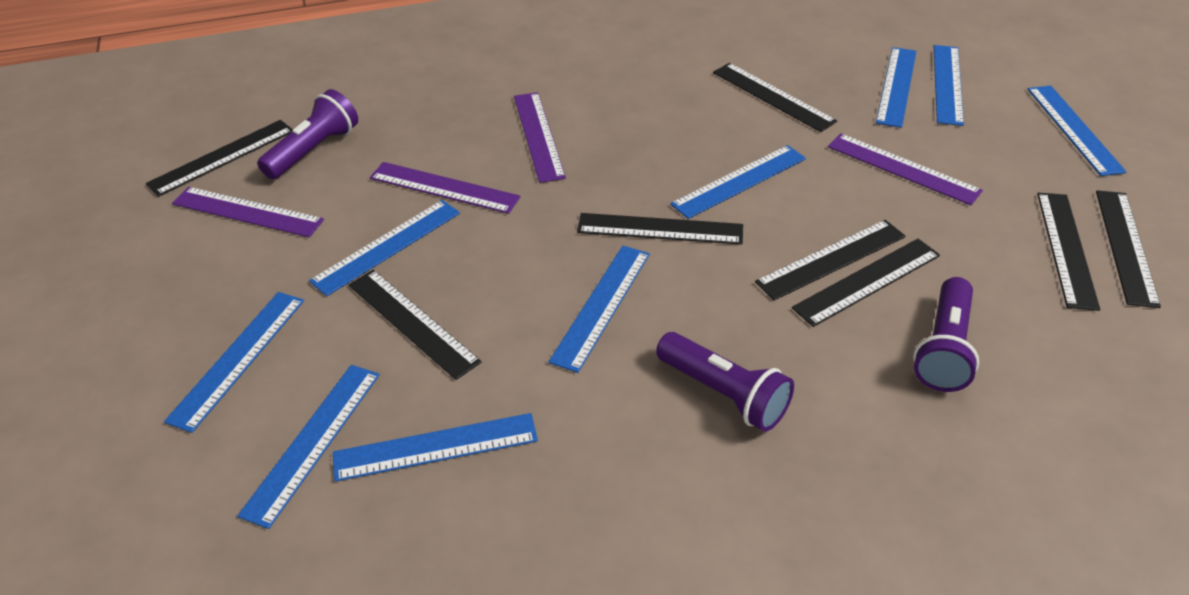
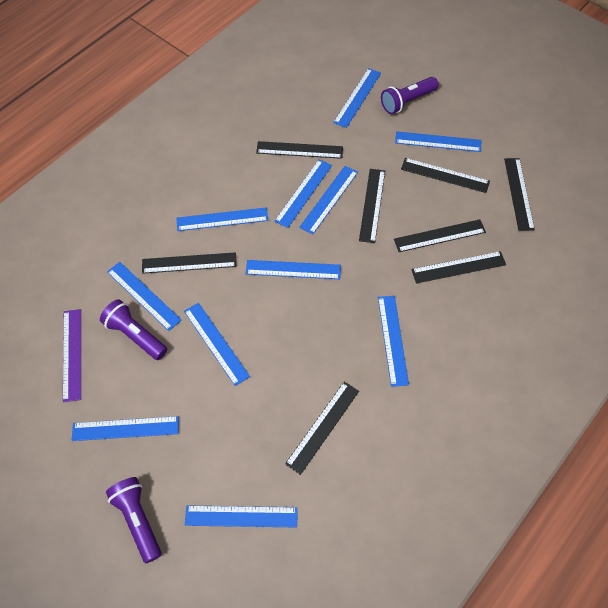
blue ruler: [164,292,304,433] [237,365,380,529] [309,200,460,296] [333,413,538,482] [549,246,650,373] [670,145,806,219] [876,47,916,128] [934,45,964,126] [1028,85,1127,176] = 9 -> [72,416,179,441] [107,262,182,331] [177,207,268,231] [184,303,250,386] [185,506,298,527] [246,260,341,279] [274,159,332,228] [299,166,358,234] [333,68,381,128] [378,296,409,387] [395,131,481,152] = 11
purple ruler: [172,187,324,237] [370,162,521,214] [514,92,566,183] [828,133,983,205] = 4 -> [63,309,81,402] = 1

